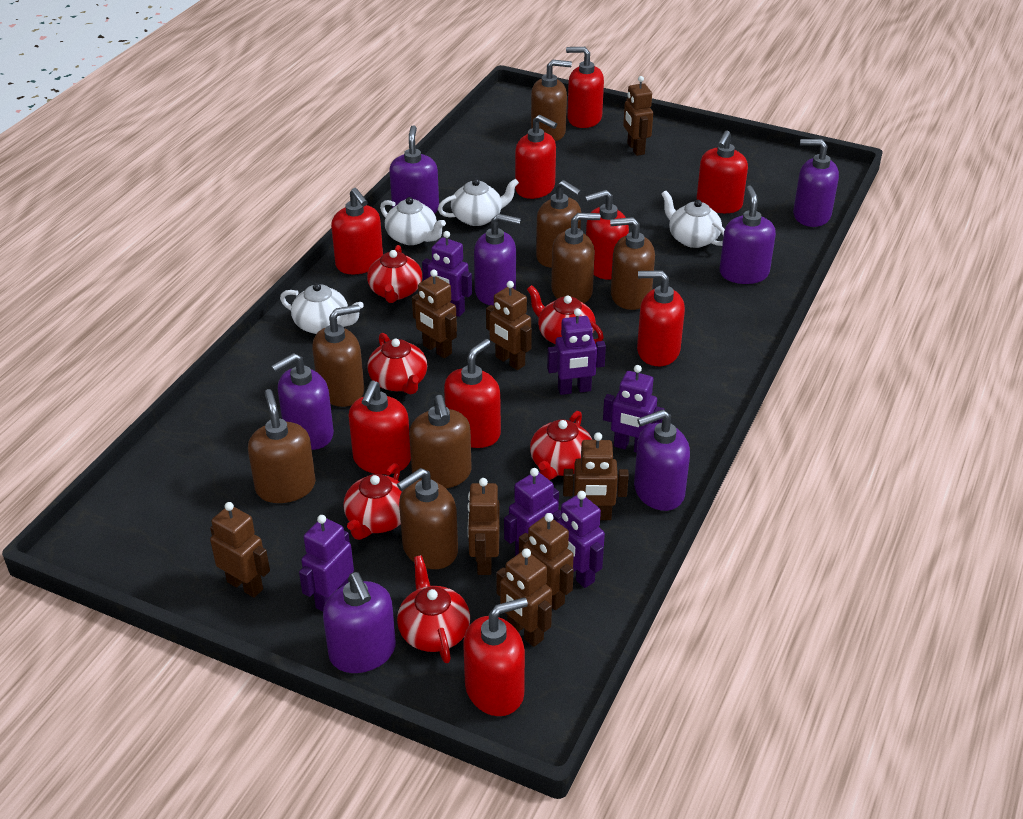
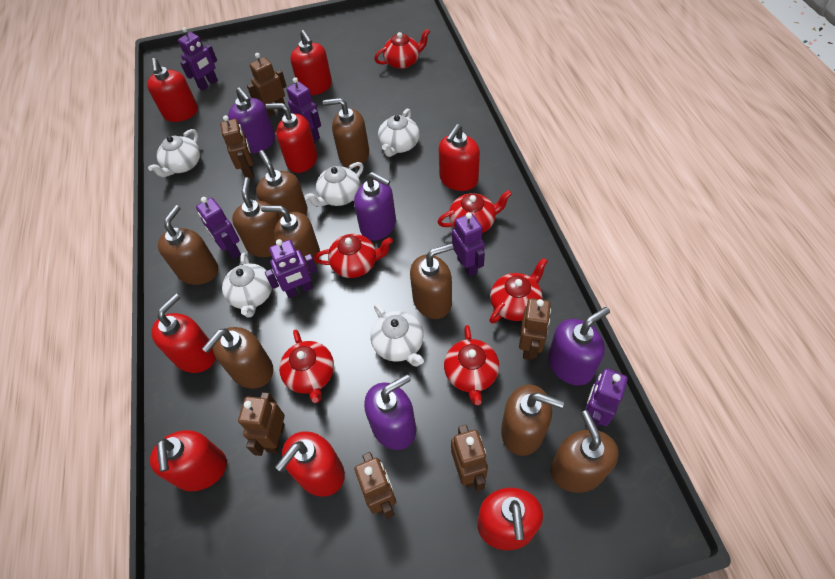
brown robot: [210,502,270,598] [412,269,457,358] [468,478,500,575] [486,281,532,370] [496,548,552,647] [519,513,574,610] [563,432,629,520] [623,76,653,156] = 8 -> [220,115,254,179] [238,392,285,456] [247,53,287,116] [355,452,396,519] [451,425,488,491] [519,298,551,360] = 6
brown soap dispenser: [248,389,316,503] [312,305,364,407] [397,468,458,569] [409,395,472,489] [531,60,572,141] [536,180,582,268] [551,213,600,303] [610,217,655,310] = 8 -> [158,205,218,285] [202,327,273,389] [232,177,280,257] [256,150,308,218] [261,206,320,272] [323,98,369,168] [410,243,453,319] [501,385,564,456] [550,410,619,493] = 9
purple soap dispenser: [271,353,334,450] [323,572,396,673] [389,125,439,214] [474,214,521,305] [634,409,690,511] [719,185,776,284] [793,139,839,227] = 7 -> [228,87,275,154] [354,172,396,241] [364,374,416,450] [548,307,610,386] = 4
red soap dispenser: [331,188,383,274] [348,380,411,475] [444,339,501,448] [463,597,528,716] [515,115,557,199] [566,47,604,128] [585,190,629,280] [637,270,685,366] [697,130,748,213] = 9 -> [147,58,198,122] [150,430,227,491] [151,293,216,373] [266,103,317,173] [275,431,345,497] [290,30,332,96] [439,124,480,191] [477,488,543,550] = 8
white teapot: [280,283,364,334] [380,197,446,245] [438,179,519,226] [661,190,725,248] = 4 -> [148,129,200,177] [222,253,272,318] [304,162,363,207] [371,304,424,366] [378,109,420,157] = 5

